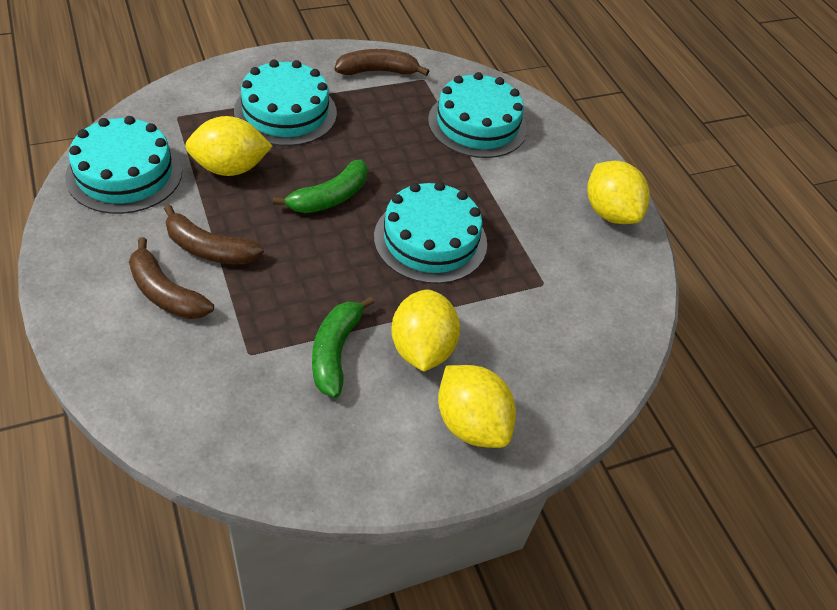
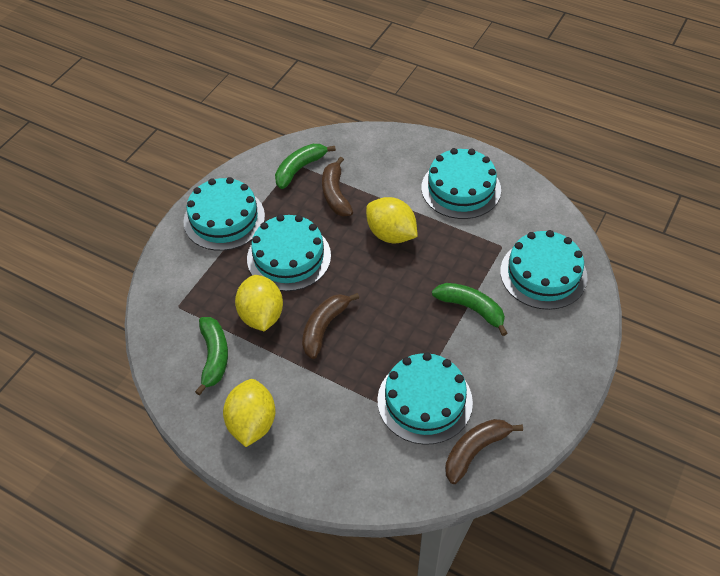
green banana: [273,159,368,213] [312,296,375,398] = 2 -> [195,317,228,396] [275,144,336,189] [432,283,507,336] = 3
turquoise cake: [65,116,182,214] [234,60,337,146] [374,182,487,284] [428,72,527,158] = 4 -> [184,177,265,251] [247,214,331,291] [377,352,473,445] [421,148,501,219] [500,230,587,310] = 5
yellow lemon: [185,116,273,176] [391,290,460,372] [438,365,516,448] [587,161,650,224] = 4 -> [223,379,275,447] [235,275,283,331] [366,197,418,243] = 3

